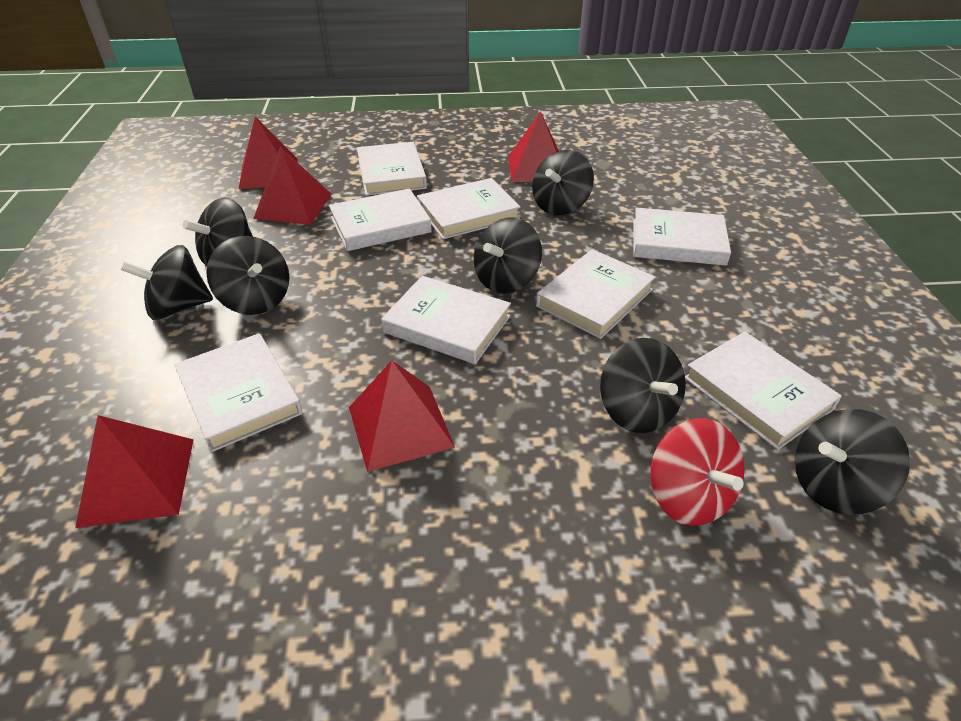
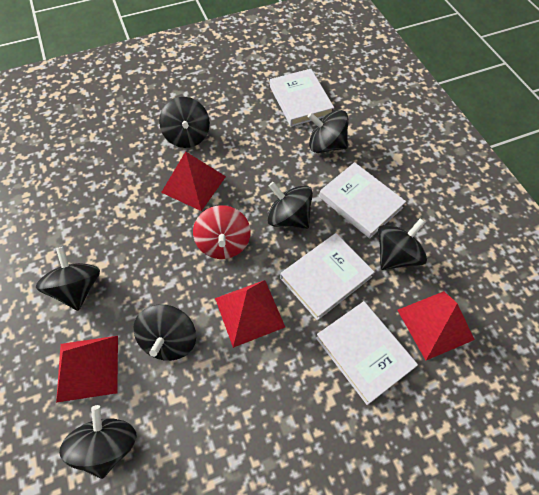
red pyramid: [75,415,194,528] [238,116,298,190] [253,147,332,225] [349,360,455,472] [508,111,559,182] = 5 -> [56,336,118,403] [161,151,226,211] [215,280,285,348] [397,291,475,360] = 4
white book: [174,333,303,452] [329,188,432,251] [357,142,427,196] [381,276,511,364] [417,178,521,239] [536,249,656,339] [633,208,731,266] [685,332,842,450] = 8 -> [270,69,334,127] [280,233,374,320] [316,301,418,405] [319,162,406,238] = 4

